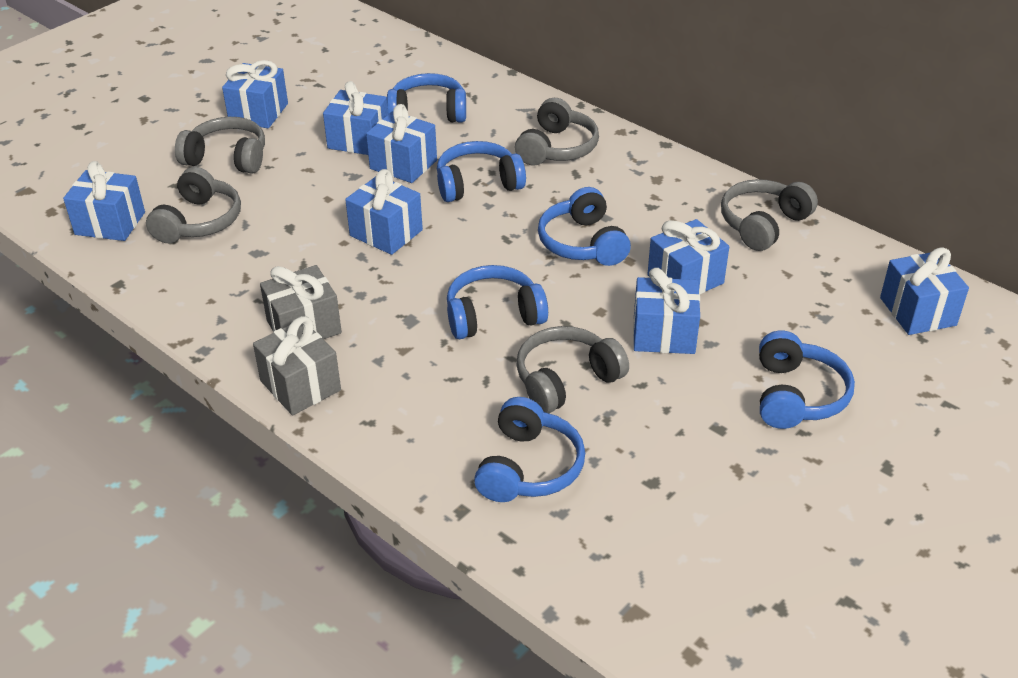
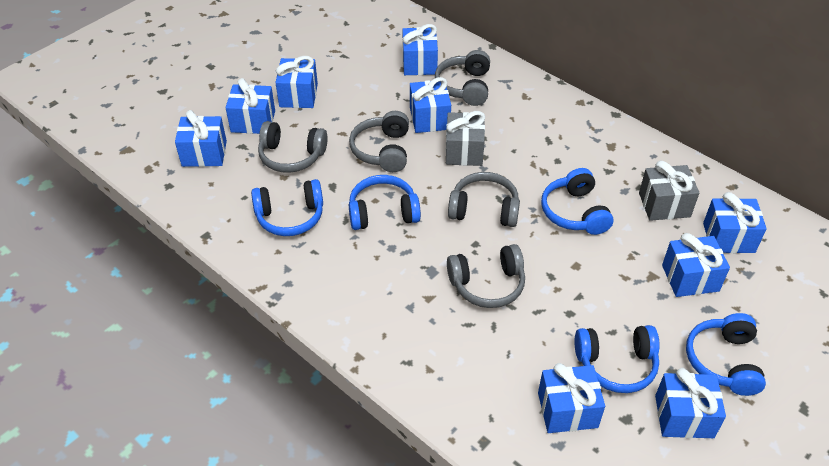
blue gift: [63,161,145,241] [222,60,288,128] [323,81,388,155] [345,169,423,255] [366,104,437,183] [633,268,700,354] [647,219,729,295] [880,247,969,335] = 8 -> [175,110,227,167] [225,78,275,134] [275,56,318,108] [403,24,438,75] [410,77,451,133] [538,363,605,433] [655,368,726,438] [662,233,730,297] [703,192,767,253] = 9
blue headphones: [387,73,466,122] [437,141,526,202] [447,265,548,339] [474,397,585,502] [538,187,631,266] [759,331,855,429] = 6 -> [251,179,323,236] [349,175,421,230] [541,168,614,235] [575,325,660,393] [686,313,766,396] = 5

